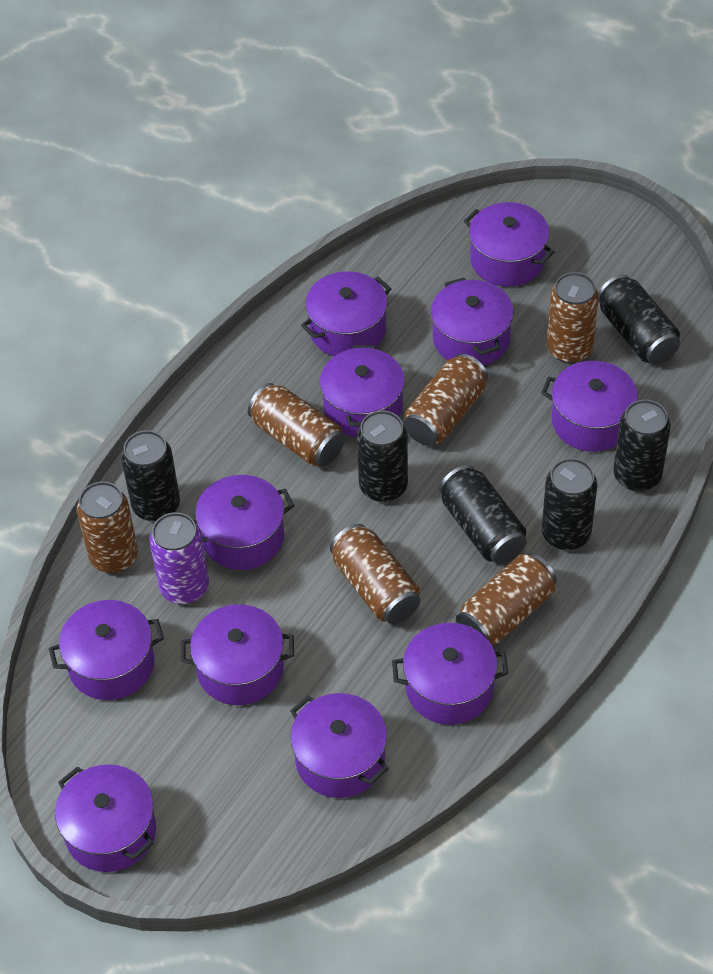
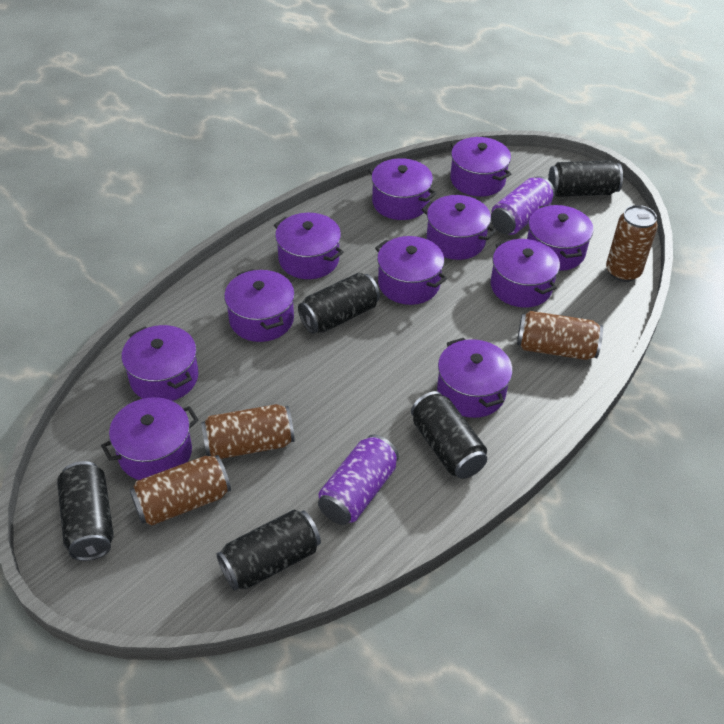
black can: [121,430,180,522] [357,410,408,502] [439,465,527,564] [542,458,598,550] [598,275,680,365] [613,400,671,492] = 6 -> [57,461,114,561] [216,510,321,591] [298,273,380,334] [411,391,487,479] [548,160,623,197] = 5
brown can: [77,482,138,573] [248,383,345,466] [330,524,420,624] [404,354,488,446] [456,553,557,645] [547,272,599,363] = 6 -> [129,455,231,525] [201,404,295,459] [517,311,603,360] [606,205,658,282] = 4
purple can: [149,512,209,604] = 1 -> [318,435,399,525] [491,176,555,235] = 2

